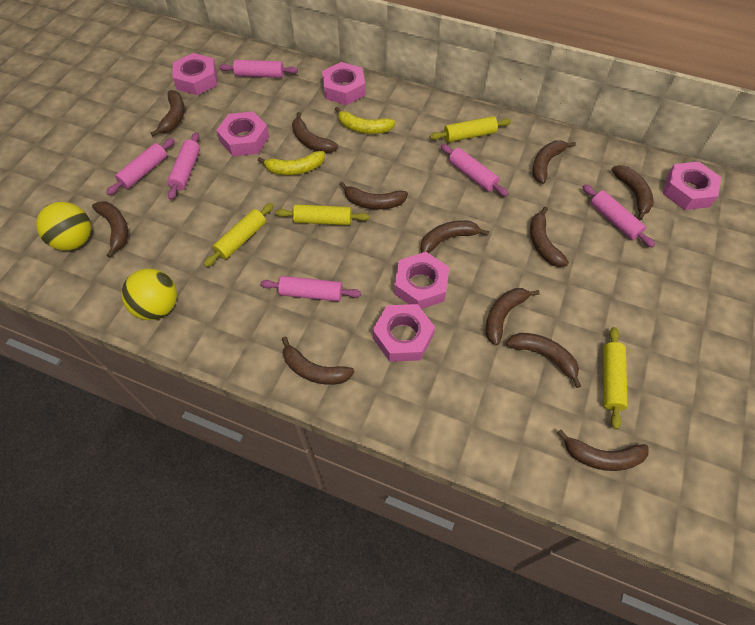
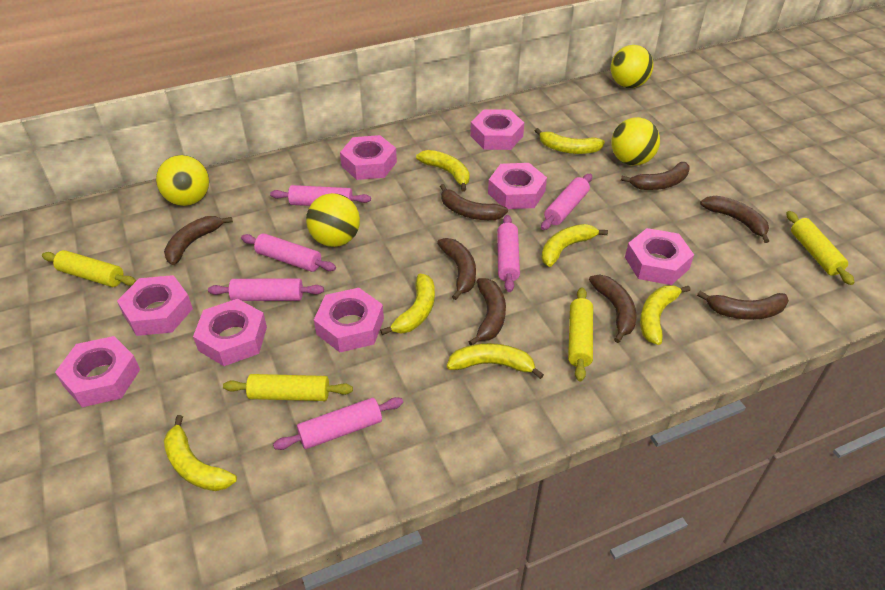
brown banana: [92,201,128,258] [150,90,185,136] [282,337,354,385] [292,112,338,153] [339,182,408,209] [420,220,489,253] [485,288,540,345] [506,333,581,388] [530,207,569,267] [532,141,576,184] [557,429,649,471] [612,165,654,220] = 12 -> [164,216,233,265] [437,238,476,300] [440,184,508,220] [469,278,506,345] [589,275,637,343] [621,162,689,190] [697,291,789,320] [700,196,769,243] = 8
pink nut: [172,53,217,95] [216,111,269,156] [322,62,366,105] [373,304,435,362] [394,252,449,309] [663,162,721,210] = 6 -> [55,336,140,407] [117,275,193,336] [193,299,267,366] [314,288,384,352] [340,135,397,180] [470,109,524,150] [488,163,547,209] [625,228,694,285] = 8
yellow ball: [36,202,91,251] [121,268,177,320] = 2 -> [156,155,209,206] [306,193,360,247] [611,45,654,88] [611,117,660,166] = 4
yellow banana: [258,151,325,175] [335,107,396,134] = 2 -> [164,415,237,491] [380,273,435,335] [416,150,470,191] [447,343,544,379] [535,128,605,154] [542,224,608,267] [640,285,690,345] = 7

